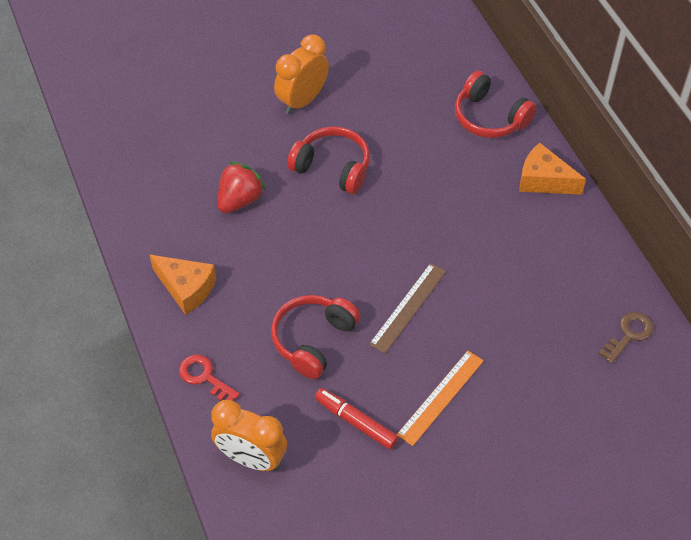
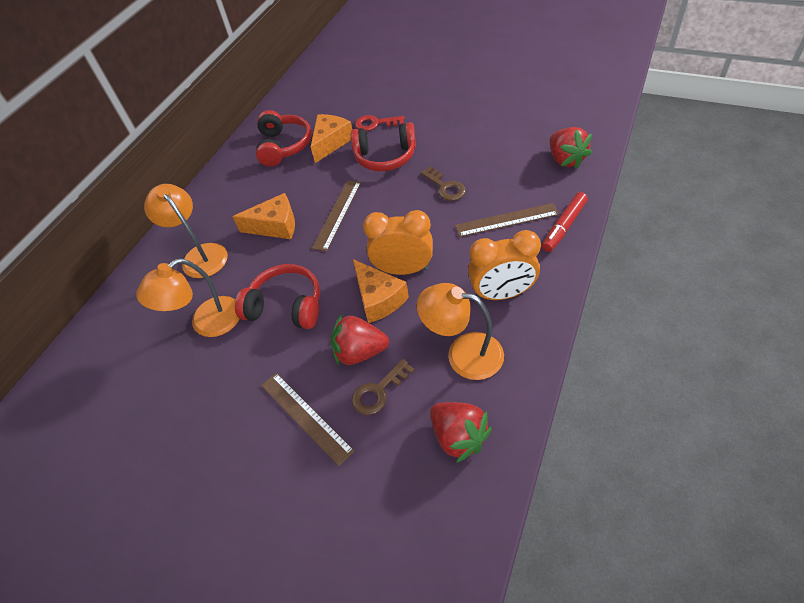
brown key: [598,312,654,364] = 1 -> [352,359,415,415] [421,166,466,201] = 2
brown ruler: [369,263,446,353] = 1 -> [261,373,355,466] [312,180,361,252] [455,203,559,237] = 3
orange cheese: [150,255,216,315] [519,143,586,195] = 2 -> [232,193,295,239] [311,114,352,163] [353,259,409,323] = 3
orange lamp: none = 0 -> [136,258,240,337] [144,184,228,278] [417,283,504,380] = 3
orange ruler: [397,351,484,446] = 1 -> none = 0
red strawberry: [218,161,266,213] = 1 -> [331,314,389,366] [430,402,492,463] [550,127,592,169] = 3

